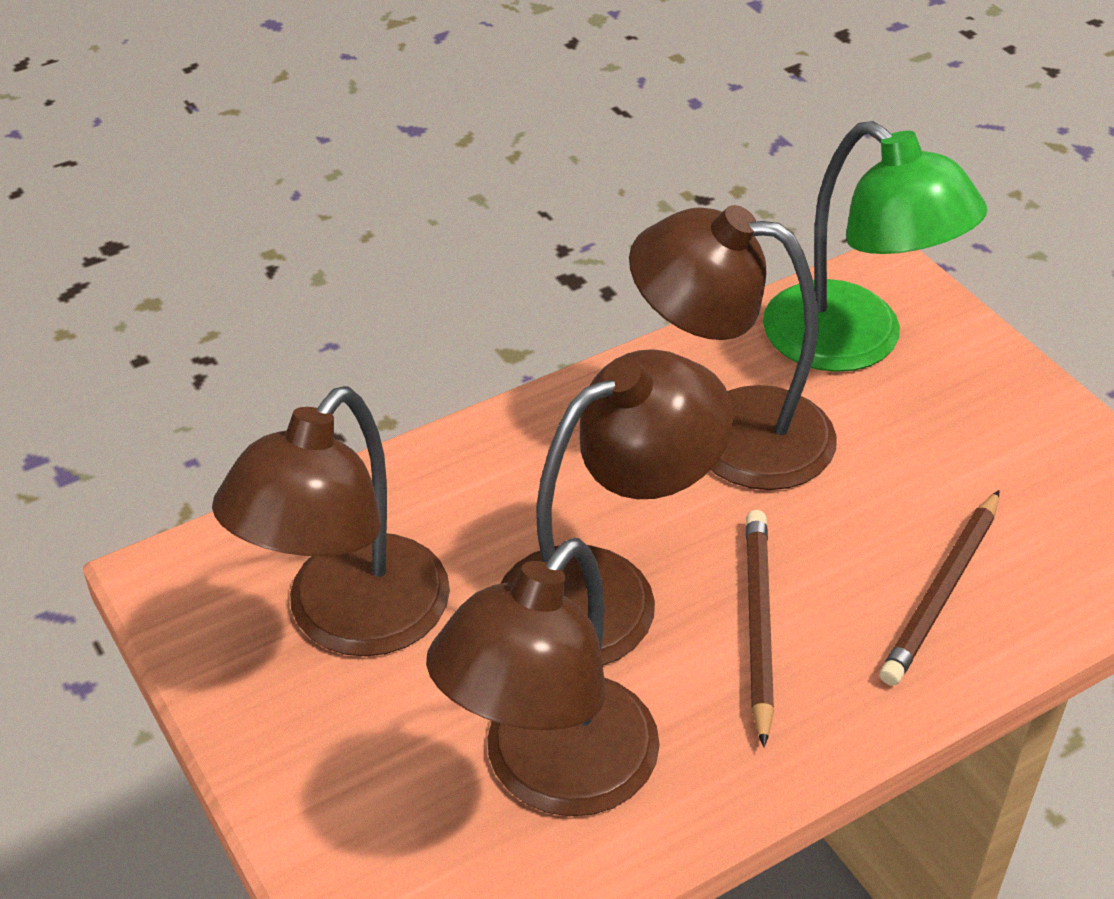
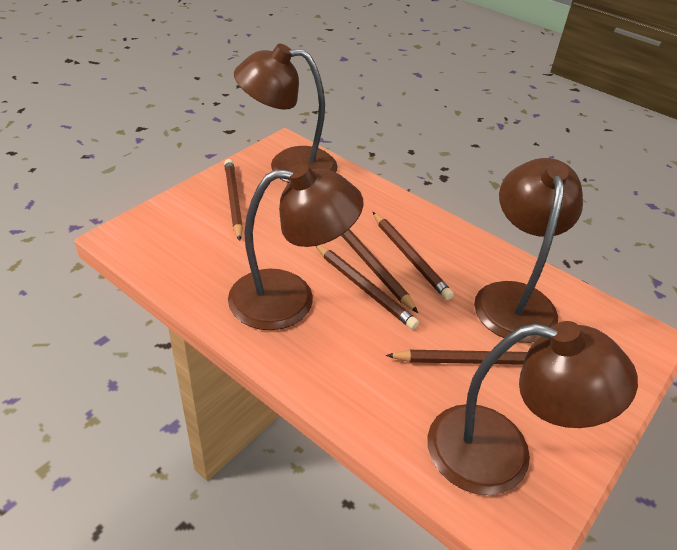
brown pencil: [746,510,774,747] [880,490,999,686] = 2 -> [224,159,243,241] [316,245,419,330] [341,229,418,313] [373,212,454,300] [386,350,528,365] = 5
green lamp: [763,121,988,372] = 1 -> none = 0

